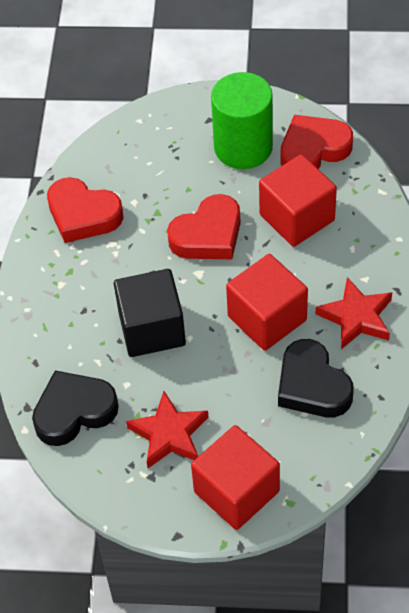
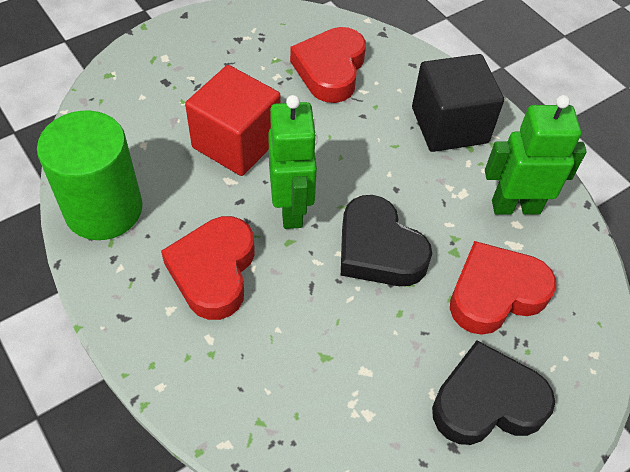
green robot: none = 0 -> [268,95,318,229] [485,95,587,215] = 2
red cube: [191,425,280,530] [226,254,308,351] [259,154,337,247] = 3 -> [185,65,281,176] = 1
red star: [126,391,209,468] [316,277,392,349] = 2 -> none = 0

